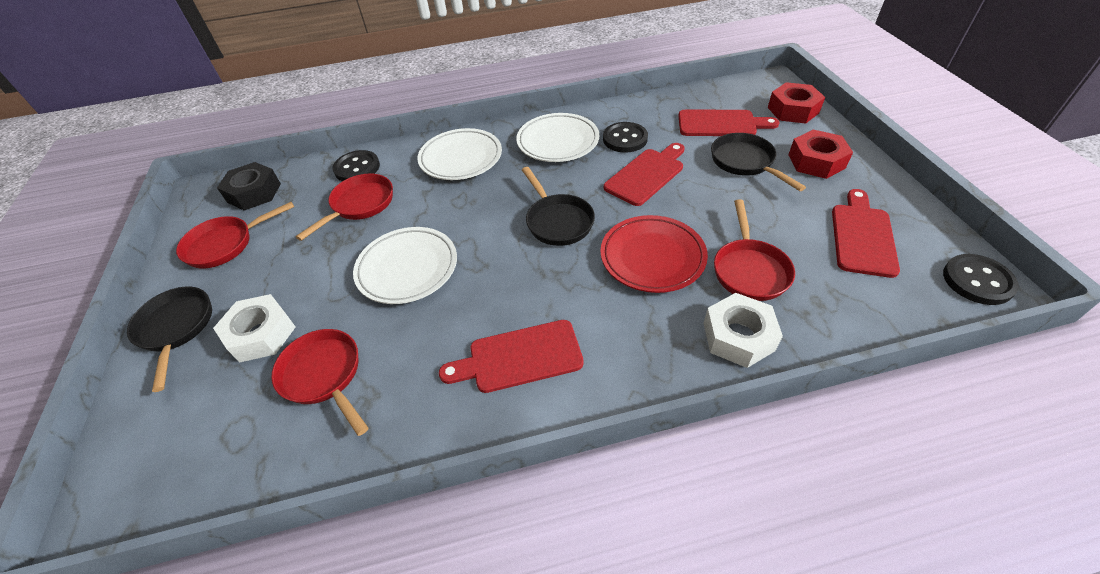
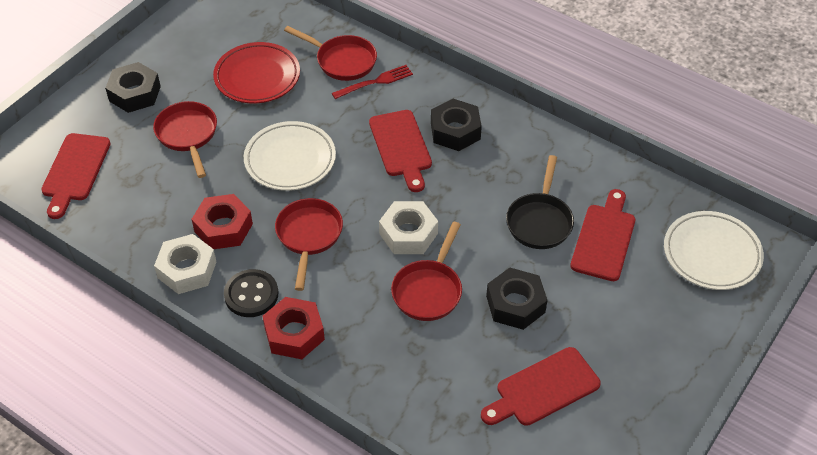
black button: [333,150,380,181] [603,122,648,153] [943,254,1019,305] = 3 -> [224,269,278,317] = 1
black nut: [217,162,281,211] = 1 -> [105,62,161,113] [431,99,482,151] [486,268,547,330] = 3
black pan: [127,287,212,392] [522,167,595,246] [711,133,806,191] = 3 -> [506,155,574,249] = 1
red fork: none = 0 -> [332,65,413,99] = 1
white plate: [353,227,457,304] [418,128,502,180] [516,113,599,162] = 3 -> [244,121,336,191] [664,211,764,290] = 2

